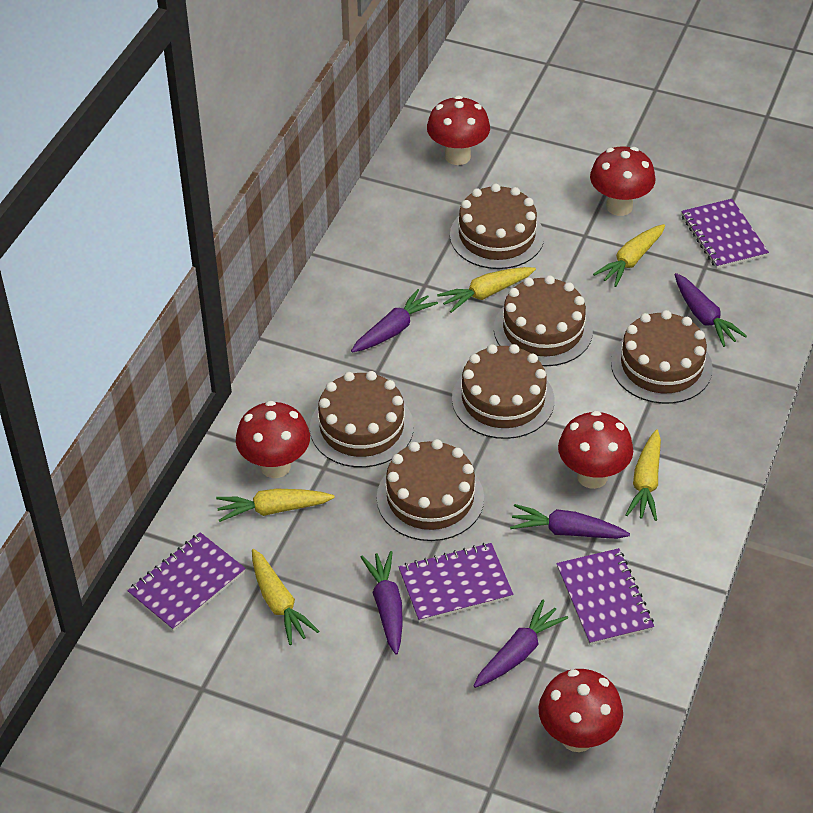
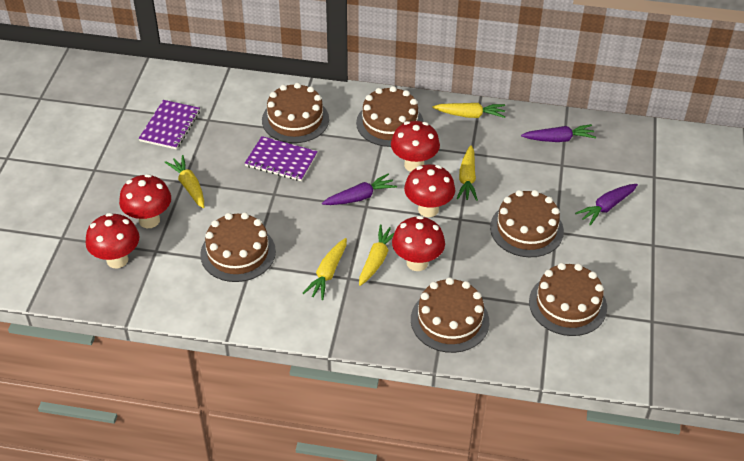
purple carrot: [351,289,438,352] [361,551,403,655] [474,600,568,688] [510,504,630,539] [674,273,747,347] = 5 -> [322,174,397,205] [521,124,596,142] [575,184,638,226] = 3
purple notebook: [127,532,246,631] [399,543,513,622] [556,548,654,645] [681,199,769,269] = 4 -> [138,100,200,150] [245,136,318,181] = 2

